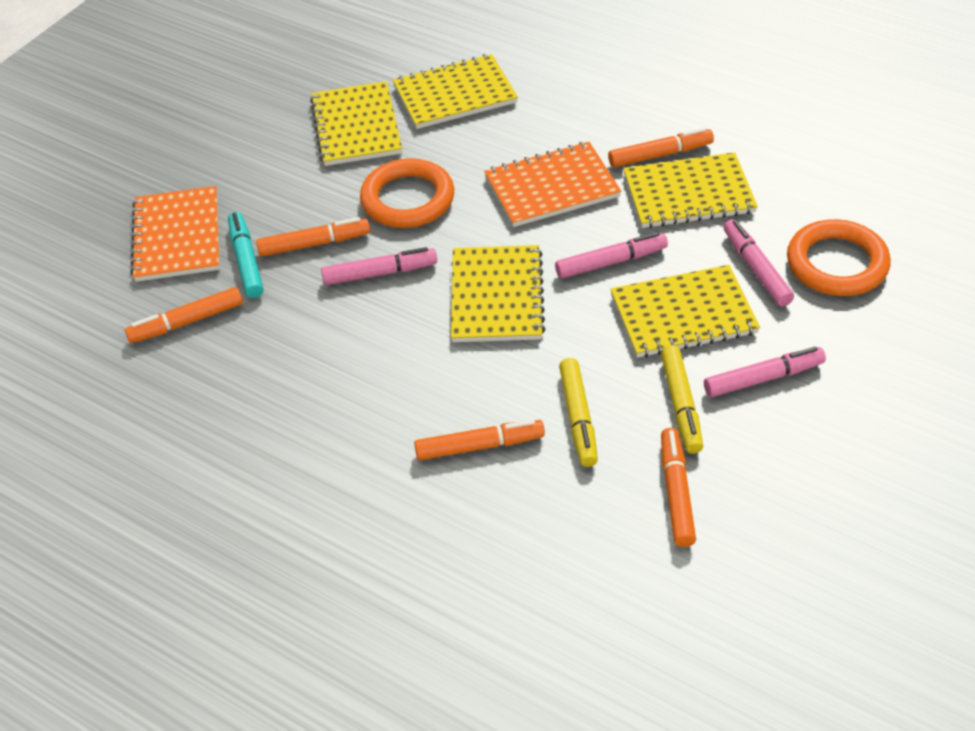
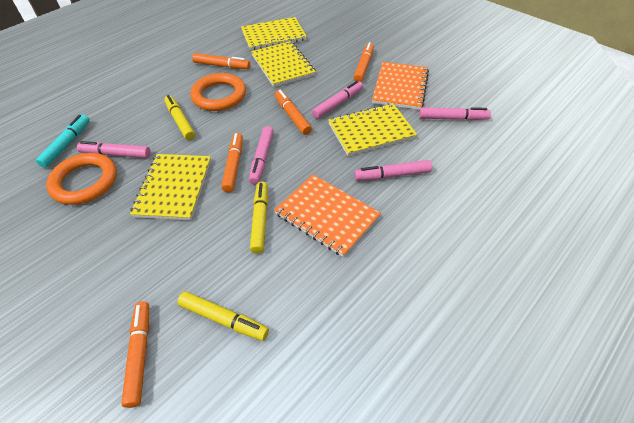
pink marker: [321,247,437,285] [555,232,668,279] [704,347,826,397] [724,219,794,307] = 4 -> [77,141,151,158] [249,126,274,184] [312,81,363,119] [354,160,432,181] [419,107,491,120] = 5
yellow marker: [559,358,598,467] [661,345,703,453] = 2 -> [164,95,195,140] [177,291,269,341] [250,182,268,254] = 3
yellow notebook: [310,81,402,166] [393,54,518,129] [451,245,545,342] [611,265,760,358] [623,152,758,228] = 5 -> [130,154,211,220] [241,17,307,50] [251,41,316,87] [328,103,417,156] = 4

